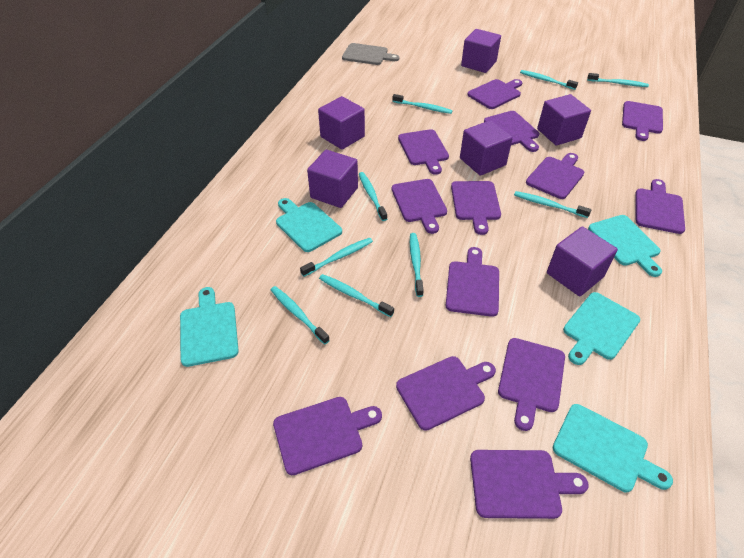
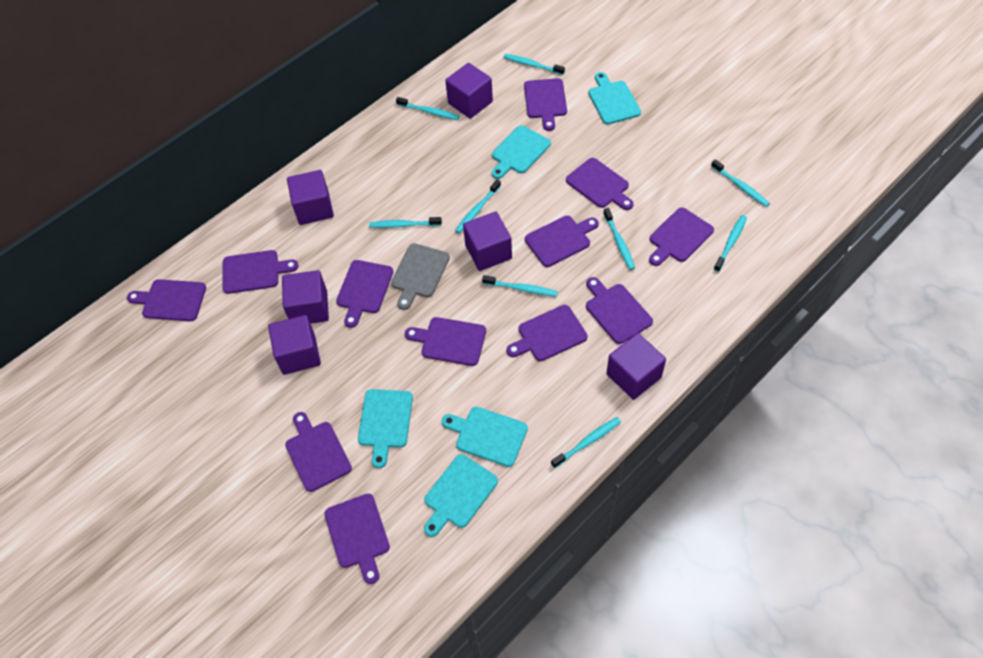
purple cutting board: [273,397,382,475] [392,179,447,234] [396,356,496,431] [398,129,449,175] [446,247,499,317] [451,181,501,235] [467,79,523,109] [470,450,589,519] [484,111,539,152] [498,338,565,431] [526,153,584,199] [622,101,663,141] [635,179,685,234] = 13 -> [127,279,206,321] [222,250,299,294] [285,412,352,492] [324,494,390,584] [336,260,394,328] [405,317,486,366] [507,305,588,361] [524,78,567,131] [525,216,599,267] [566,158,634,210] [586,277,653,344] [649,207,714,266] = 12

